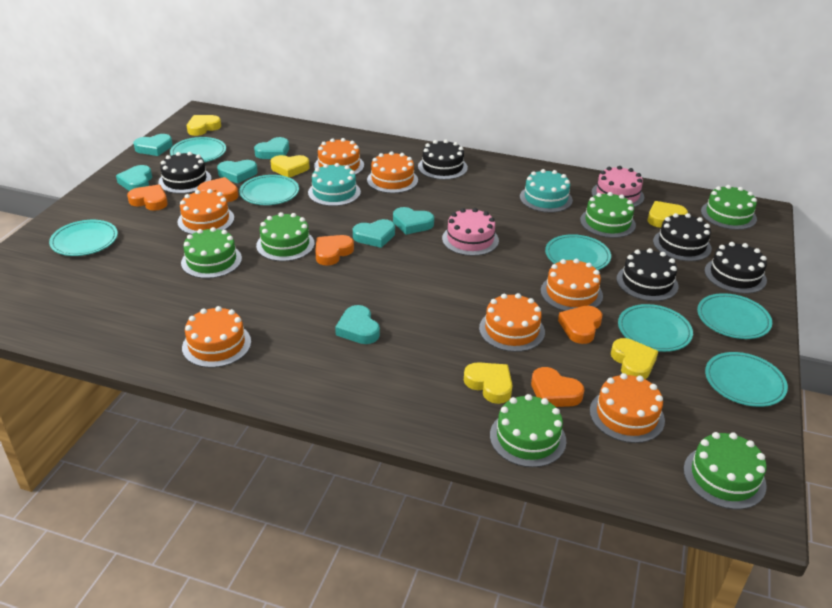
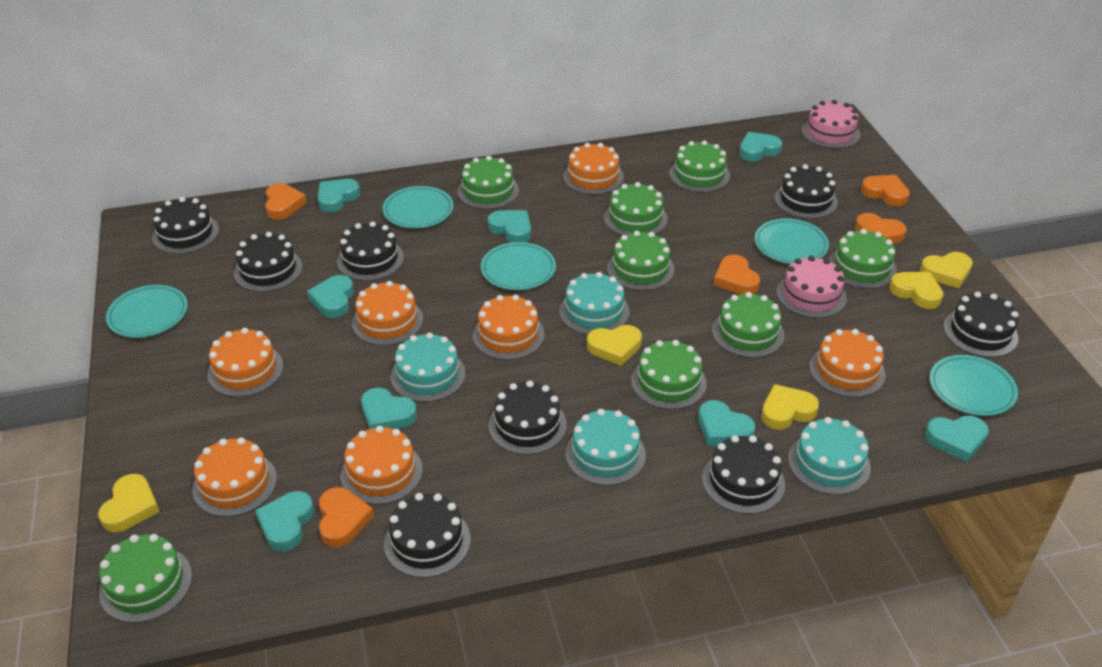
black cake: [158,152,212,194] [418,140,468,180] [616,248,678,301] [653,213,712,261] [704,242,767,294] = 5 -> [152,197,219,254] [234,232,302,292] [337,221,404,281] [384,493,471,578] [488,381,567,455] [702,435,785,514] [774,164,838,219] [944,292,1019,357] = 8
green cake: [181,227,242,279] [256,212,315,261] [490,394,566,467] [580,192,636,238] [684,432,767,509] [701,185,757,230] = 6 -> [99,534,192,623] [457,156,519,209] [604,182,668,235] [607,231,675,291] [631,340,707,409] [669,140,730,192] [712,292,784,358] [829,229,897,289] = 8
turquoise cake: [308,163,361,206] [520,169,573,213] = 2 -> [390,332,465,402] [559,272,630,335] [566,409,646,485] [788,417,871,495] = 4
turquoise heart: [116,165,152,191] [134,134,173,156] [217,160,258,183] [254,137,289,159] [335,305,380,344] [353,219,395,248] [393,207,434,235] = 7 -> [255,491,314,551] [307,275,354,318] [318,179,360,212] [361,388,417,429] [487,210,531,243] [698,400,755,446] [739,132,782,161] [925,416,989,462] = 8
turquoise plate: [49,220,118,256] [170,137,226,162] [239,175,299,205] [545,234,611,270] [618,304,693,352] [697,293,772,339] [705,352,788,407] = 7 -> [106,285,188,338] [383,186,454,229] [481,242,556,290] [755,218,829,264] [930,355,1018,416] = 5

